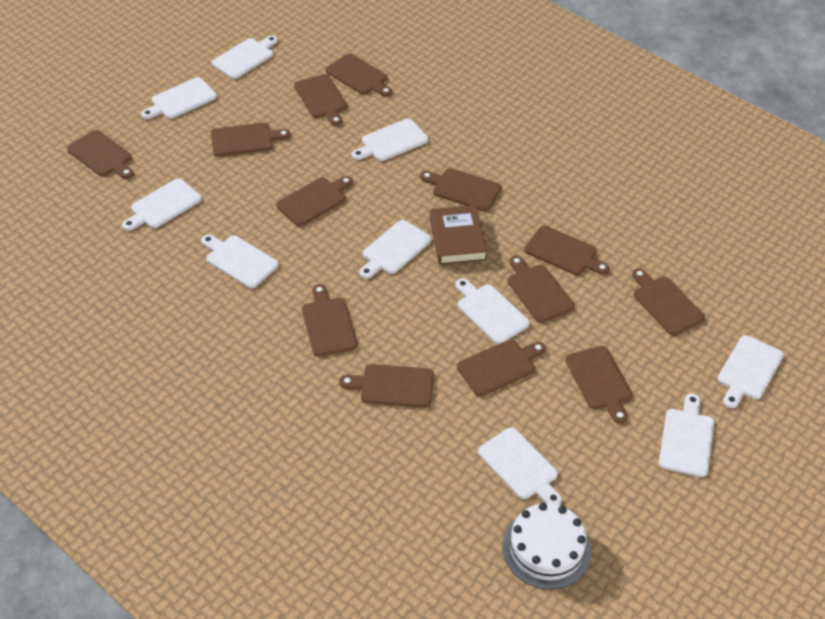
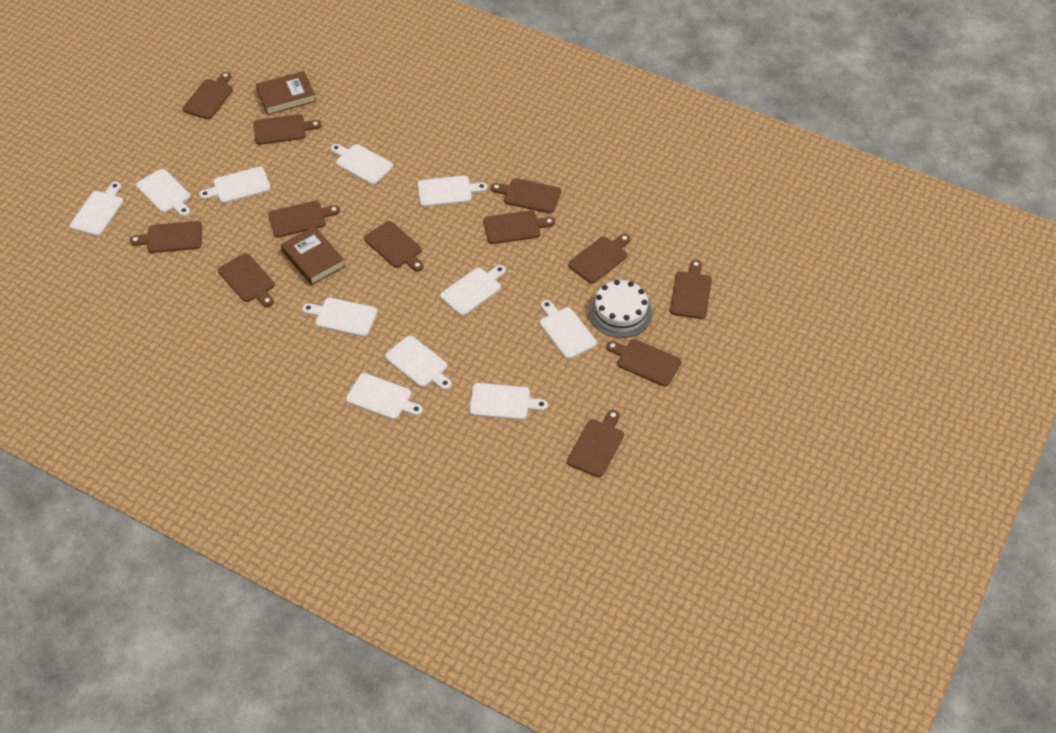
brown book: [430,205,487,265] = 1 -> [256,71,316,115] [281,226,345,285] = 2
brown cutting board: [67,130,134,179] [211,123,290,157] [276,176,353,227] [294,74,347,126] [302,284,357,357] [326,53,392,97] [339,364,434,408] [420,168,502,211] [457,339,546,396] [508,256,575,323] [524,225,610,275] [565,346,632,424] [632,268,705,336] = 13 -> [130,221,202,253] [183,72,233,119] [218,253,274,307] [253,114,321,145] [268,201,340,237] [364,221,424,271] [484,210,555,244] [491,178,561,213] [567,410,624,477] [568,234,631,284] [606,339,682,386] [670,260,712,319] = 12
white cutting board: [122,178,202,231] [141,77,217,119] [201,235,279,288] [212,35,278,79] [352,119,428,161] [359,220,432,279] [456,278,530,344] [478,427,562,505] [659,394,714,477] [718,335,784,408] = 10 -> [70,182,124,236] [136,169,191,217] [199,167,271,203] [302,298,377,337] [331,144,393,185] [346,373,423,420] [385,336,452,390] [417,176,487,207] [440,265,506,316] [469,383,548,420] [540,300,597,359] = 11

